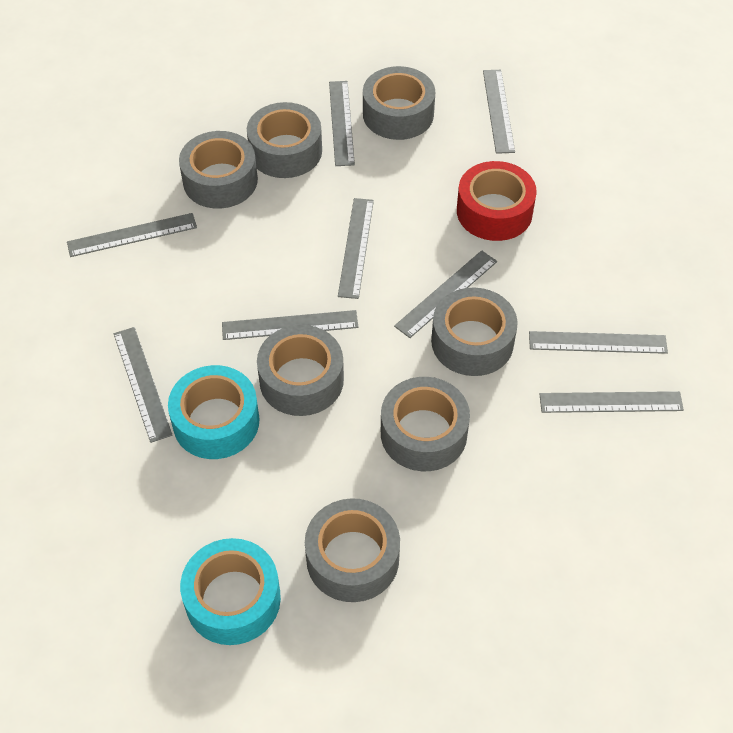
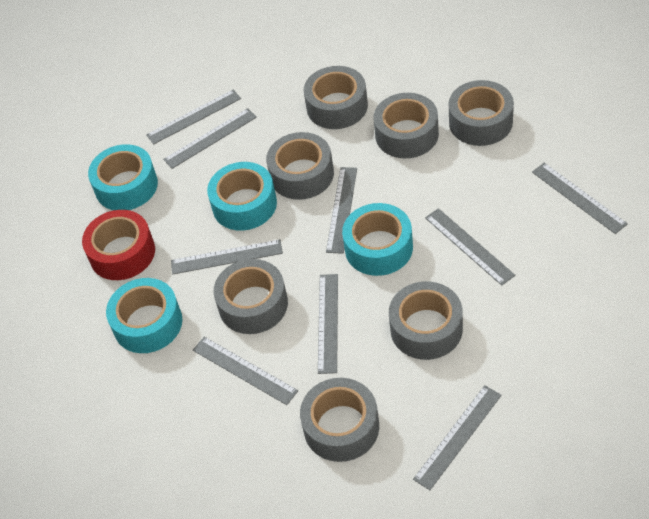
turquoise tape: [168,365,259,459] [180,538,281,645] = 2 -> [88,144,158,210] [106,278,182,353] [207,162,277,230] [342,203,413,276] = 4

